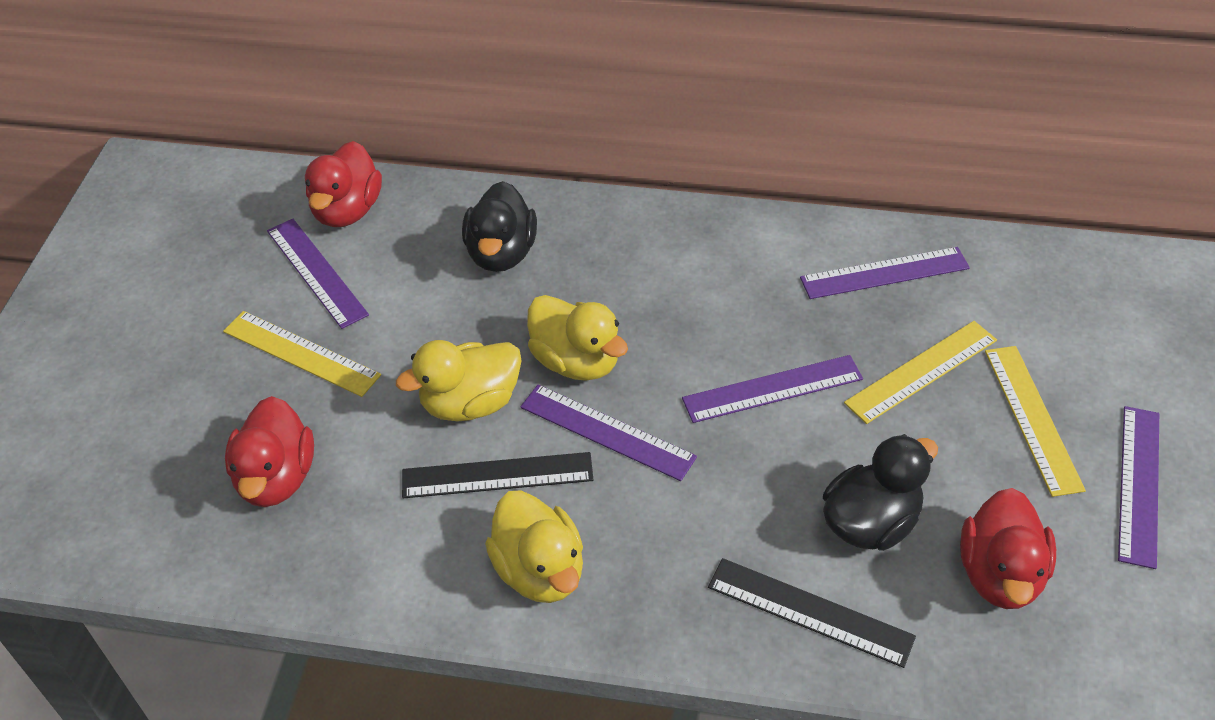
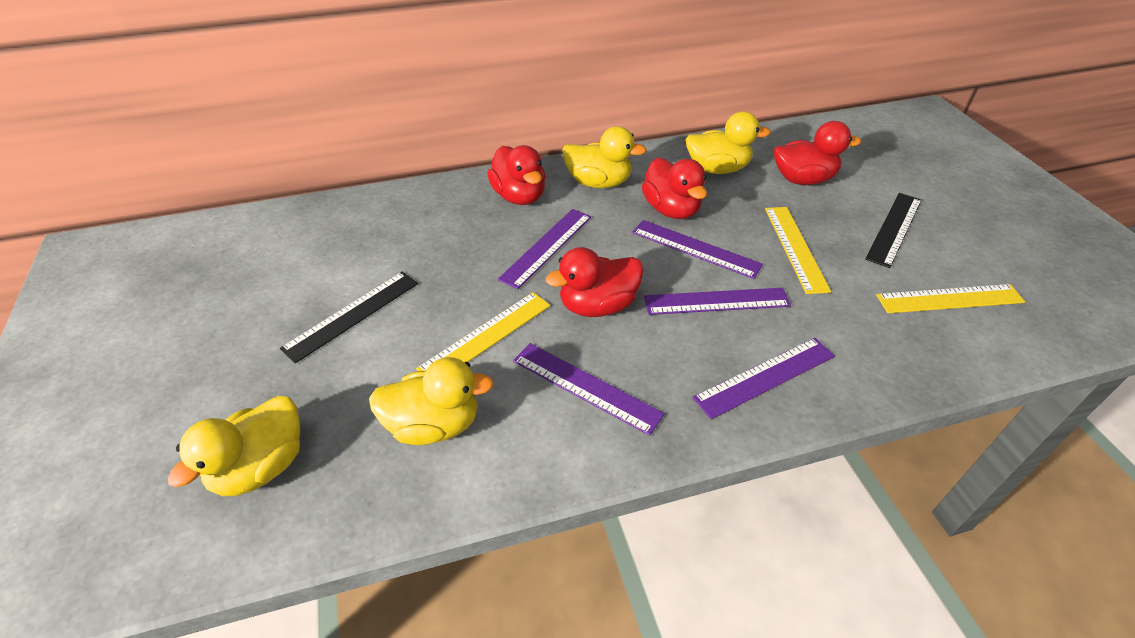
black duck: [462,181,537,272] [823,434,938,551] = 2 -> none = 0
red duck: [225,396,314,507] [305,141,382,227] [960,488,1056,609] = 3 -> [487,145,546,205] [546,247,644,317] [642,157,707,219] [774,121,861,185] = 4
yellow duck: [396,340,522,421] [485,490,583,603] [527,295,628,381] = 3 -> [168,396,300,496] [369,357,494,445] [563,126,647,188] [686,111,771,174] = 4

